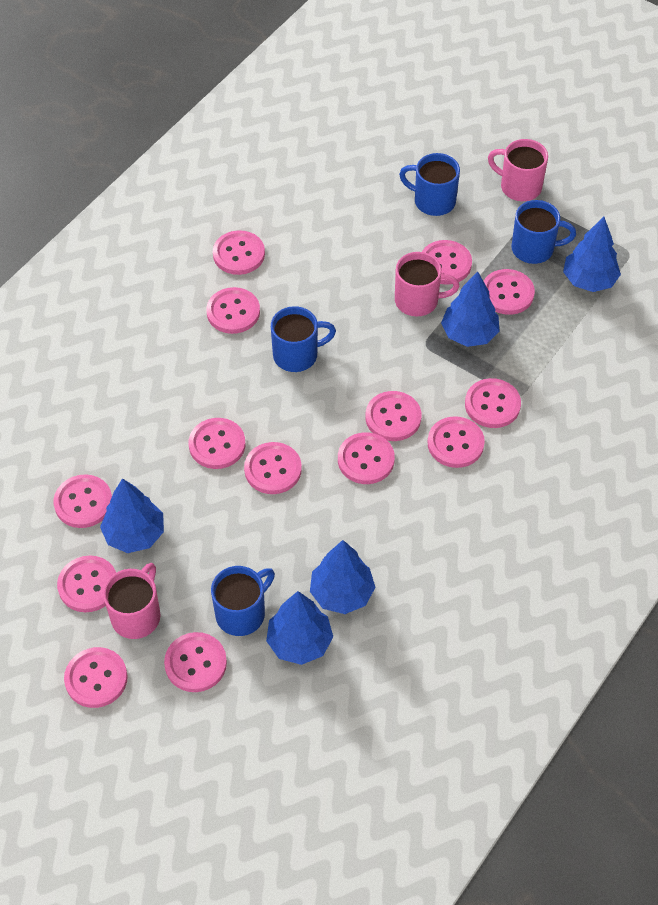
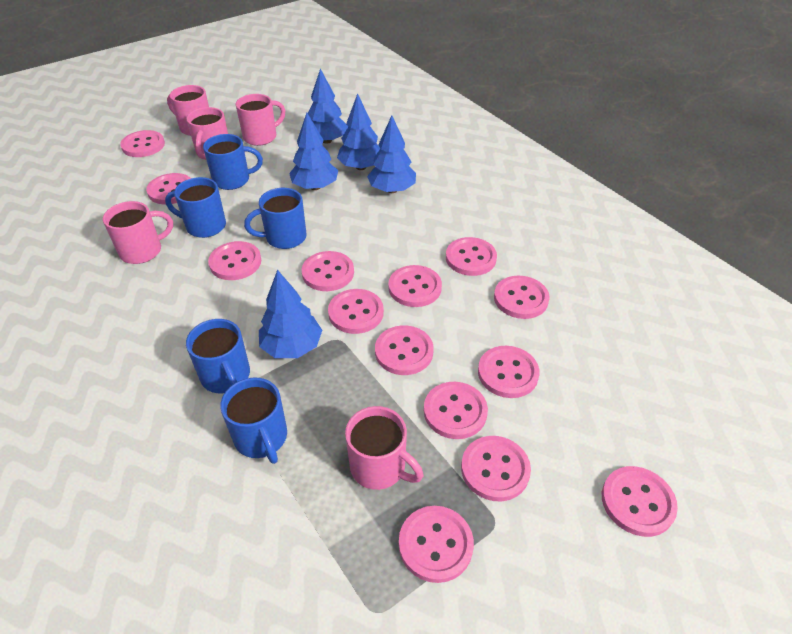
blue mug: [211,566,275,636] [271,306,336,372] [399,153,460,216] [511,200,576,264] = 4 -> [165,177,226,238] [186,319,250,393] [203,134,263,190] [220,377,287,464] [244,188,307,249] = 5
pink mug: [103,563,161,639] [395,252,459,316] [488,139,548,201] = 3 -> [103,201,173,264] [167,85,209,136] [186,107,228,160] [236,94,285,146] [345,406,423,490] = 5

